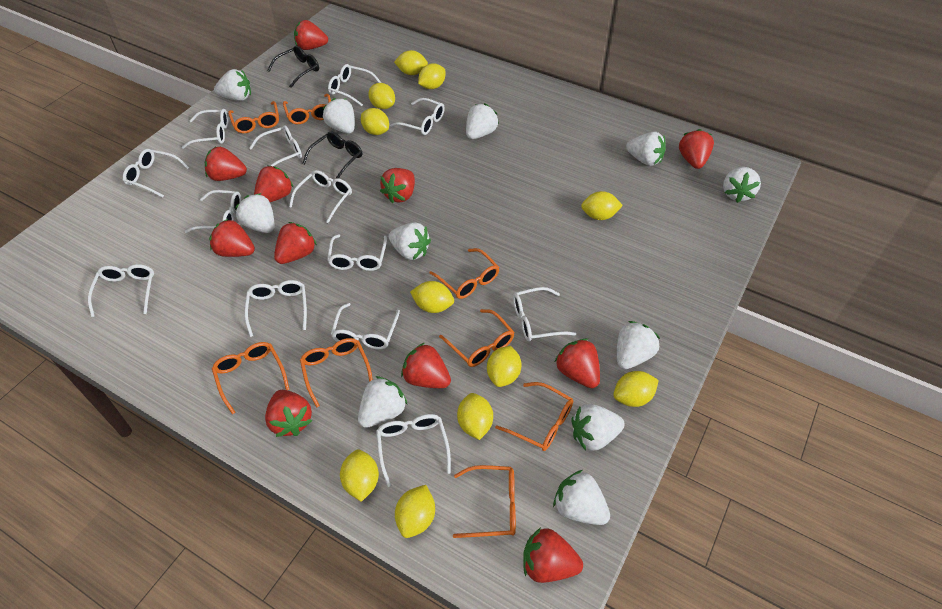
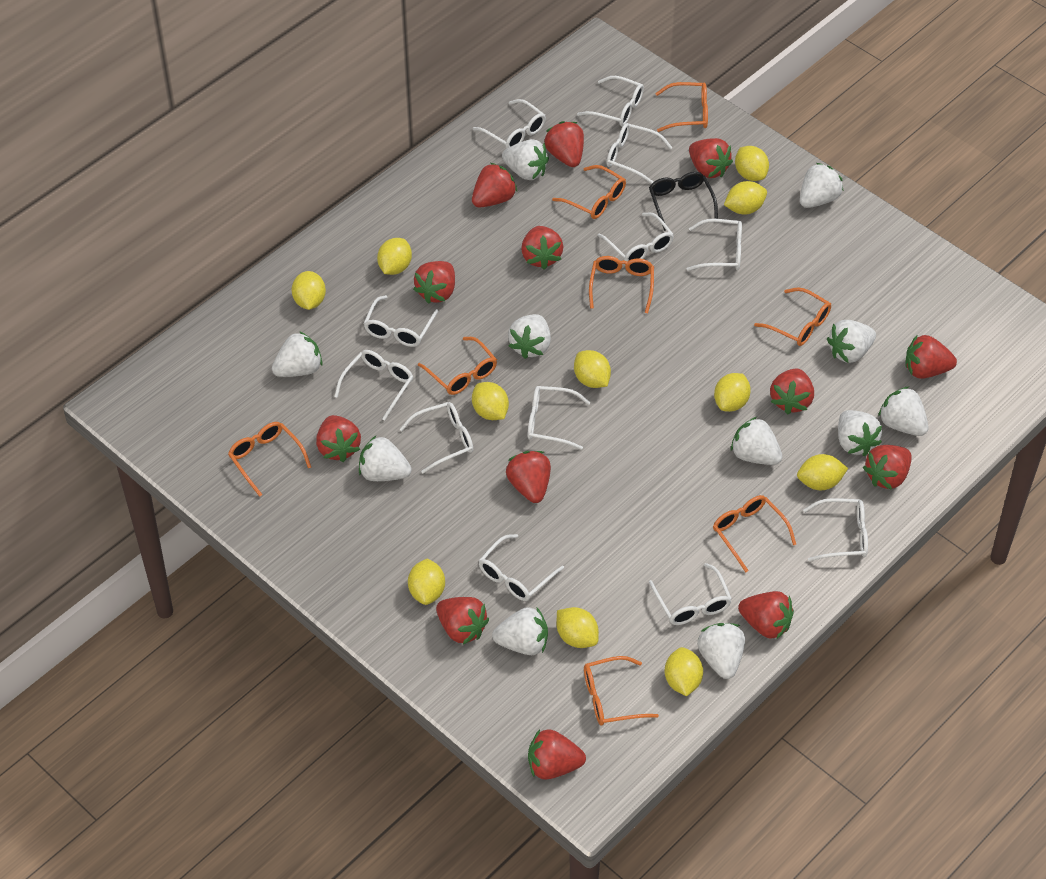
black glasses: [267,46,319,88] [302,131,362,179] = 2 -> [649,172,718,231] = 1
red strawberry: [205,147,247,181] [209,219,255,257] [254,165,294,202] [265,390,312,437] [274,222,317,264] [294,20,328,50] [380,168,415,203] [401,343,451,388] [523,528,583,583] [555,338,600,388] [679,129,714,169] = 11 -> [316,415,361,462] [413,261,455,304] [436,597,489,645] [472,163,517,207] [506,451,551,503] [521,226,564,270] [528,729,586,779] [545,121,584,167] [689,138,733,178] [738,591,794,639] [770,368,814,415] [863,445,912,490] [905,334,957,379] = 13
white glasses: [88,264,154,317] [123,149,189,198] [182,109,228,149] [185,190,242,233] [245,280,307,337] [249,125,302,166] [289,170,352,223] [327,234,387,271] [328,64,381,106] [331,303,400,350] [376,414,451,487] [390,98,445,135] [513,287,576,342] = 13 -> [334,350,413,421] [363,295,438,347] [400,402,473,474] [473,99,546,149] [478,534,564,601] [528,386,591,450] [577,76,644,126] [598,213,674,262] [606,123,673,184] [649,563,732,625] [687,219,742,271] [803,498,868,561] = 12

